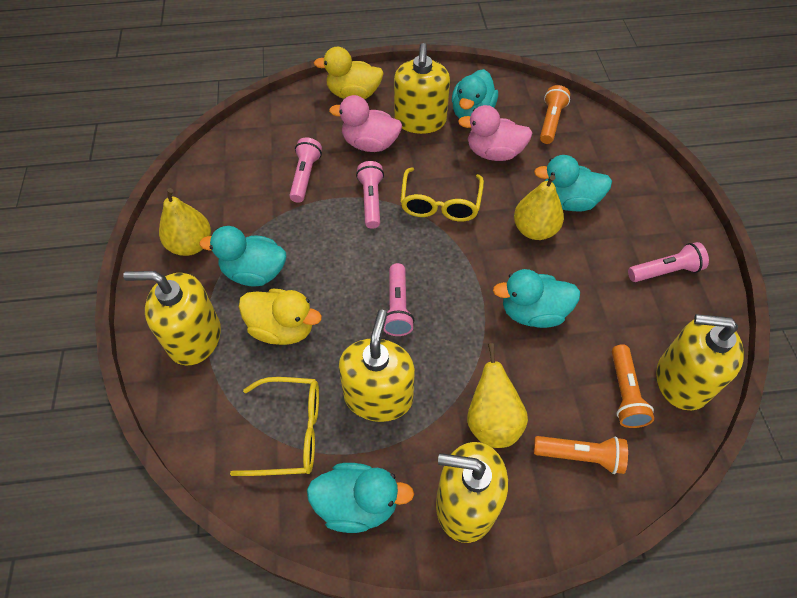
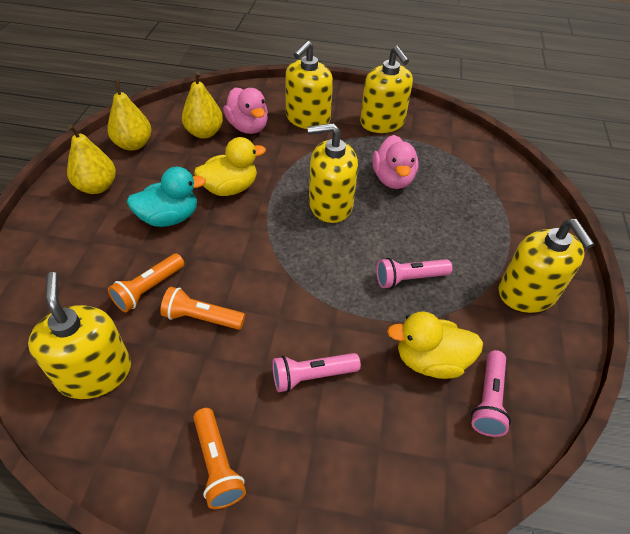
pink flashlight: [289,138,322,203] [356,161,384,229] [383,263,414,336] [628,242,709,282] = 4 -> [272,353,361,392] [376,258,453,289] [471,350,511,437] = 3
turquoise duck: [199,226,286,287] [307,463,414,533] [452,69,498,119] [493,269,580,328] [534,155,612,212] = 5 -> [127,167,206,227] = 1
yellow glasses: [230,377,319,476] [400,167,484,222] = 2 -> none = 0

